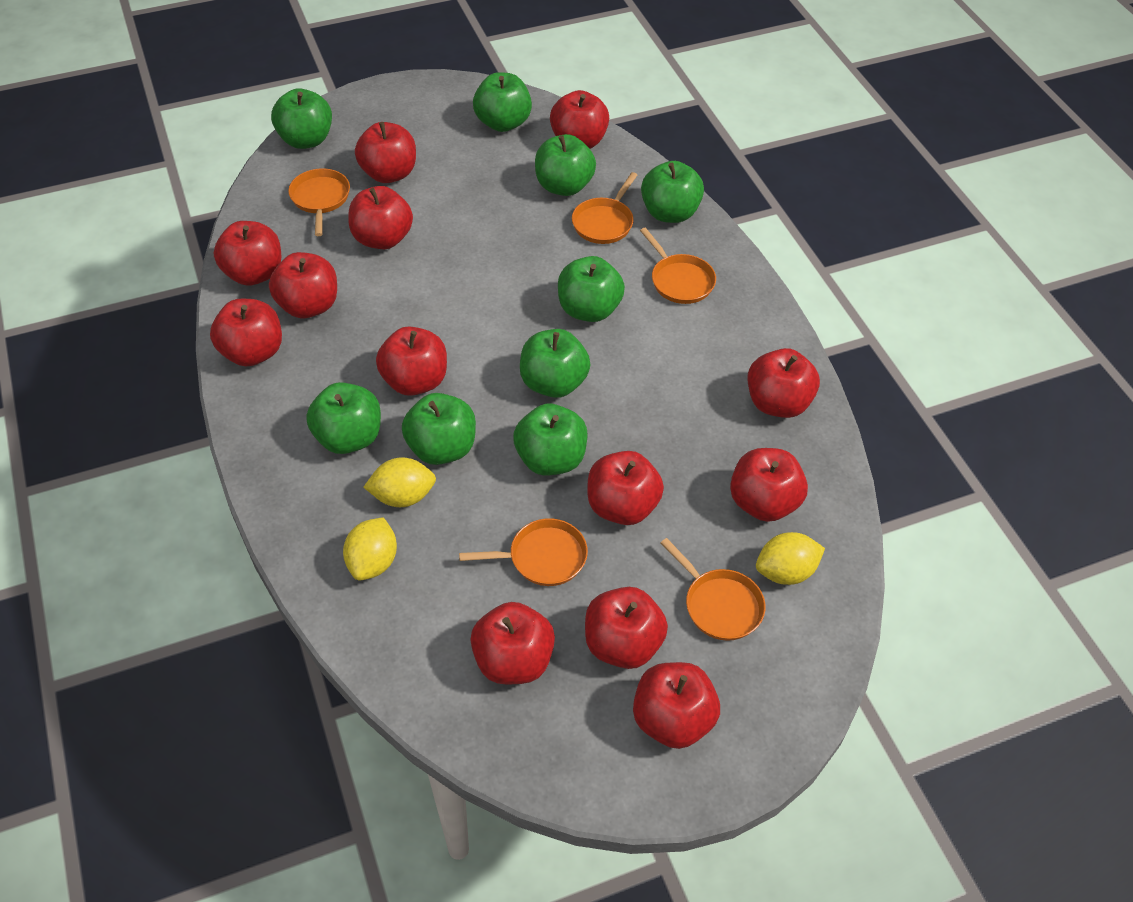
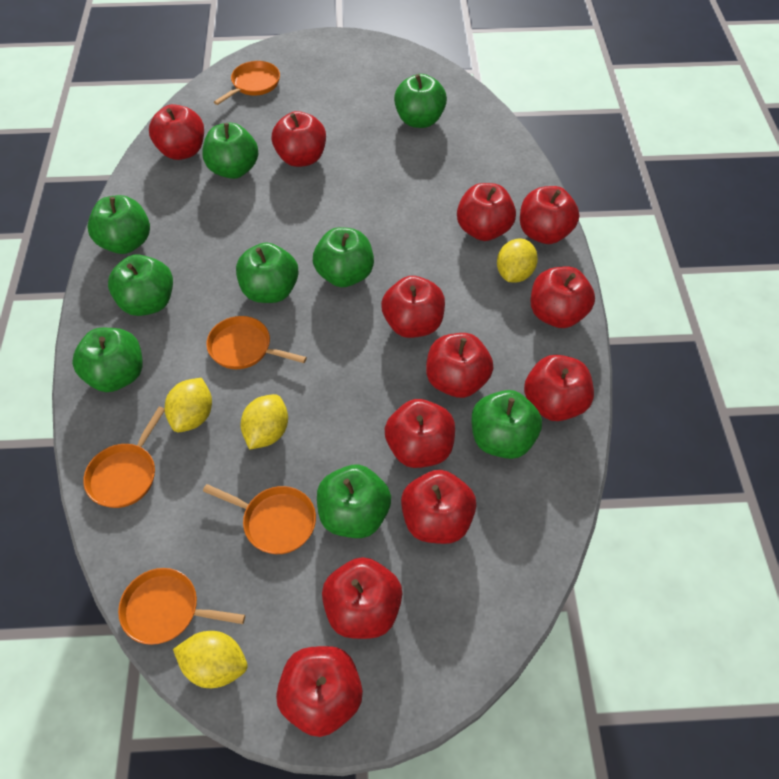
red apple: [210,299,282,366] [214,221,281,286] [269,252,337,318] [348,186,413,249] [355,122,416,183] [376,326,447,396] [470,602,555,685] [550,90,609,149] [585,587,668,669] [587,451,664,525] [633,662,720,749] [730,448,808,522] [748,348,820,418] = 13 -> [149,104,204,160] [272,111,326,167] [276,646,363,737] [322,557,402,639] [381,276,445,338] [385,399,455,468] [401,470,476,544] [426,333,493,398] [457,183,516,241] [520,186,579,244] [524,355,594,421] [531,266,595,328] = 12
yellow lemon: [343,517,397,580] [364,457,436,507] [756,532,825,585] = 3 -> [165,378,212,432] [173,631,247,688] [241,394,288,450] [497,239,538,283] = 4

